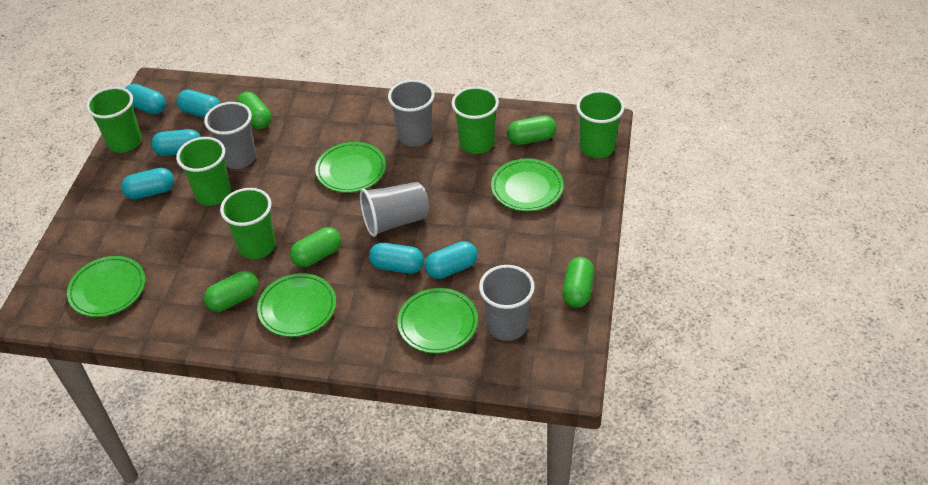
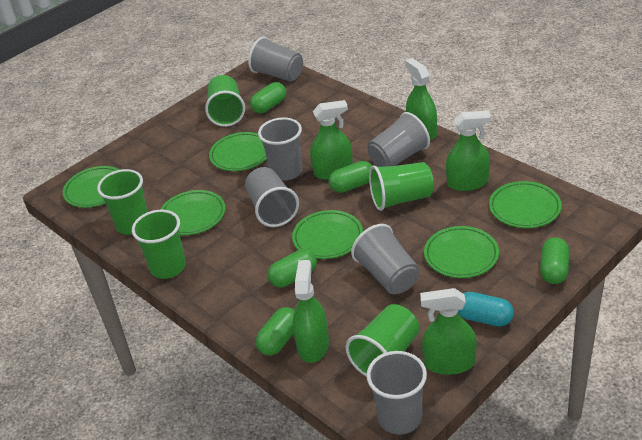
green plate: [67,256,145,317] [257,273,336,337] [315,142,386,193] [397,288,478,353] [491,158,564,211] = 5 -> [63,166,120,208] [160,190,225,235] [209,132,267,171] [292,210,363,259] [424,226,499,278] [489,181,562,228] = 6
green spray bottle: none = 0 -> [293,260,329,363] [310,100,353,180] [405,58,437,141] [420,288,477,375] [446,111,491,191] = 5
grey cup: [204,102,256,169] [360,182,429,237] [388,80,435,146] [479,265,535,341] = 4 -> [245,167,299,227] [248,37,303,82] [258,117,303,181] [351,224,420,294] [366,351,427,435] [367,112,430,167] = 6
turquoise capsule: [121,168,174,199] [125,84,166,115] [151,129,201,156] [176,90,221,118] [369,243,424,274] [425,241,477,279] = 6 -> [458,292,514,327] = 1

